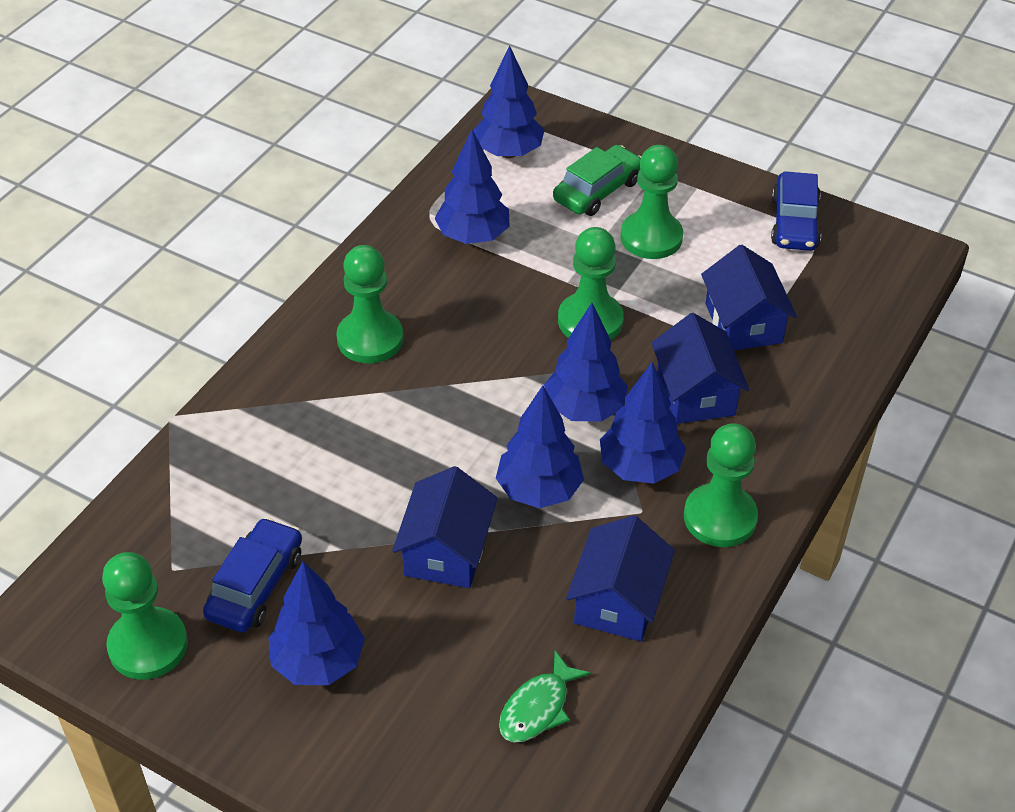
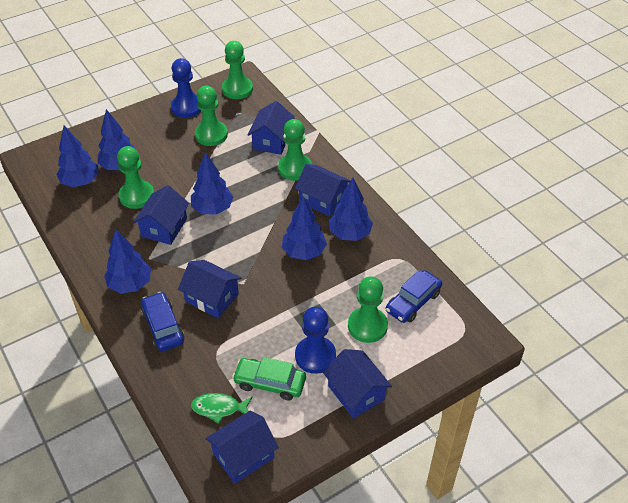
blue house: [392,466,498,588] [566,516,675,642] [651,313,749,424] [701,245,797,350] = 4 -> [133,185,189,245] [178,260,242,318] [206,411,279,484] [248,101,295,155] [295,164,351,217] [323,349,392,419] = 6
blue pawn: none = 0 -> [171,58,201,118] [295,307,336,374] = 2

